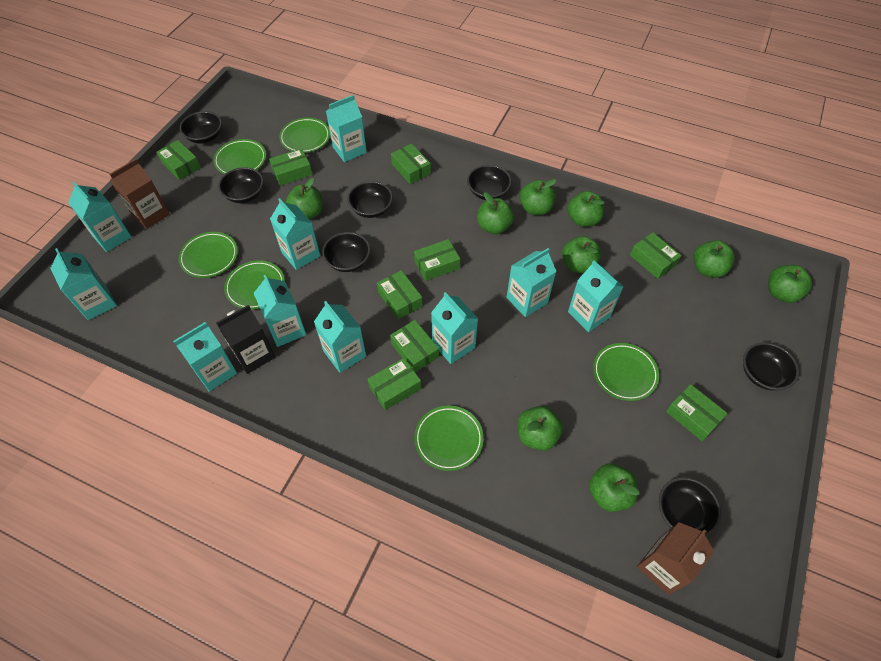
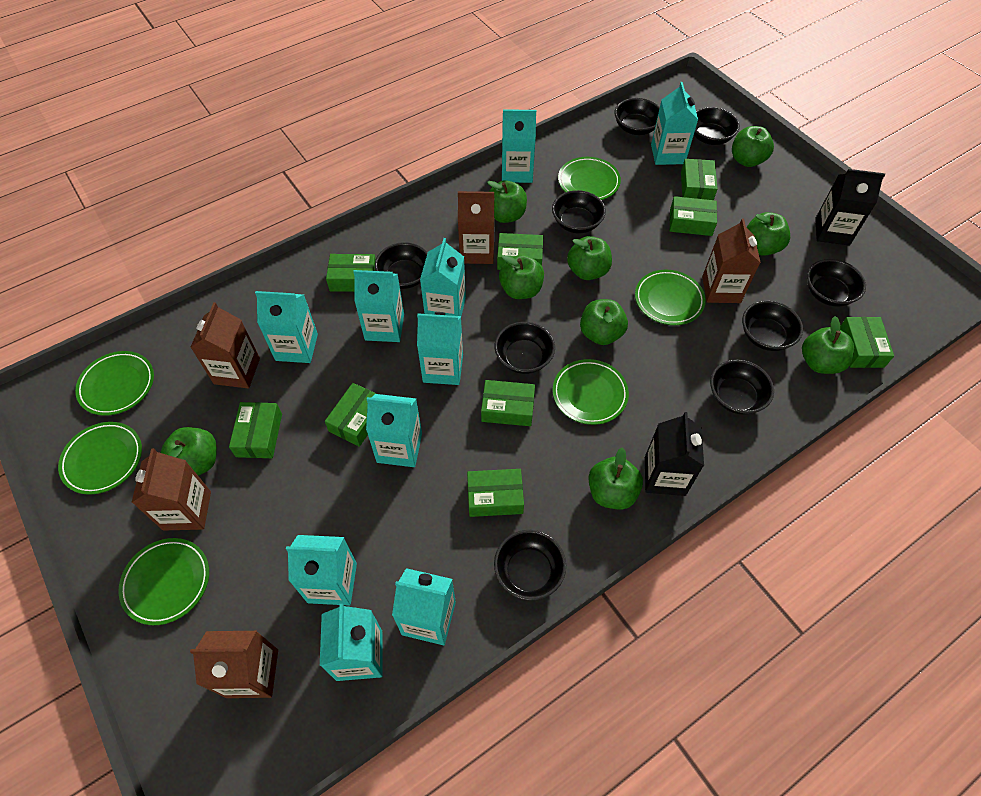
black bowl: [179,111,222,144] [218,167,264,203] [322,232,370,272] [347,181,393,218] [467,165,512,200] [659,477,721,536] [743,342,799,391] = 7 -> [375,242,428,289] [494,530,566,600] [495,322,555,374] [552,190,606,233] [614,98,660,135] [694,107,740,145] [710,359,774,415] [742,301,803,351] [807,259,866,307] = 9
black carton: [216,305,275,374] = 1 -> [645,412,704,496] [815,169,885,246] = 2
brown carton: [109,159,170,229] [637,522,714,595] = 2 -> [131,448,211,530] [190,302,260,388] [190,631,278,698] [458,191,495,264] [702,218,761,303] = 5

